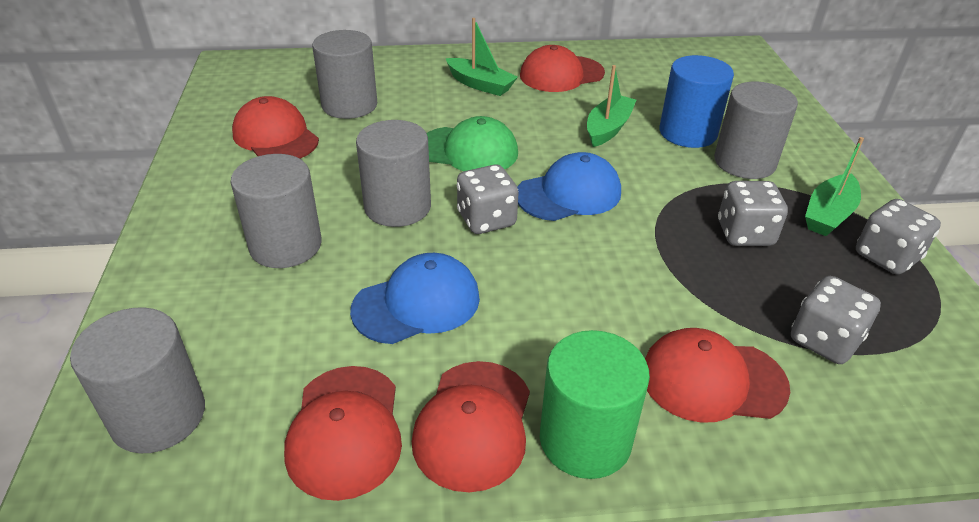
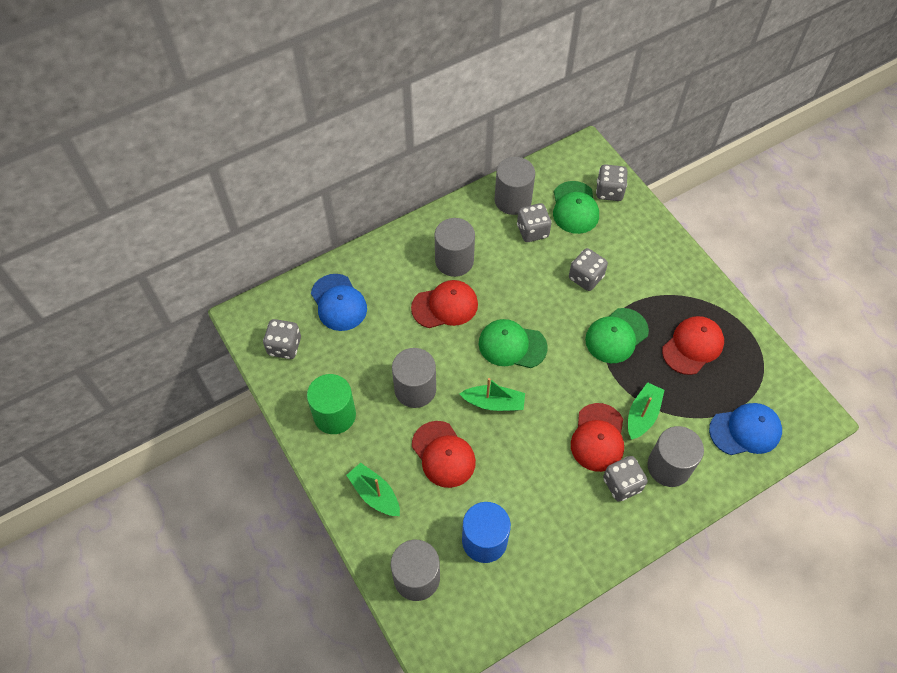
green cap: [427,116,518,171] = 1 -> [479,319,548,368] [553,181,599,234] [585,308,649,363] = 3
grey dice: [457,164,519,234] [718,181,788,246] [791,276,881,364] [856,199,941,275] = 4 -> [263,319,301,359] [517,203,552,242] [569,248,608,291] [596,164,628,201] [603,456,648,501] = 5
red cap: [232,96,319,159] [284,366,402,501] [412,361,530,492] [520,45,605,92] [645,328,790,423] = 5 -> [411,280,478,328] [412,421,476,488] [571,403,624,472] [662,316,724,375] = 4

